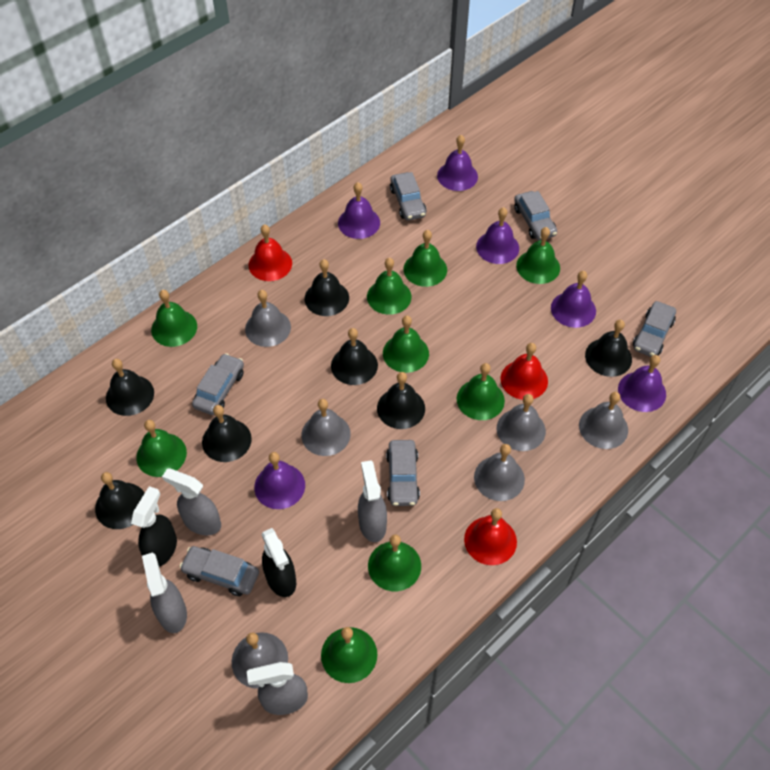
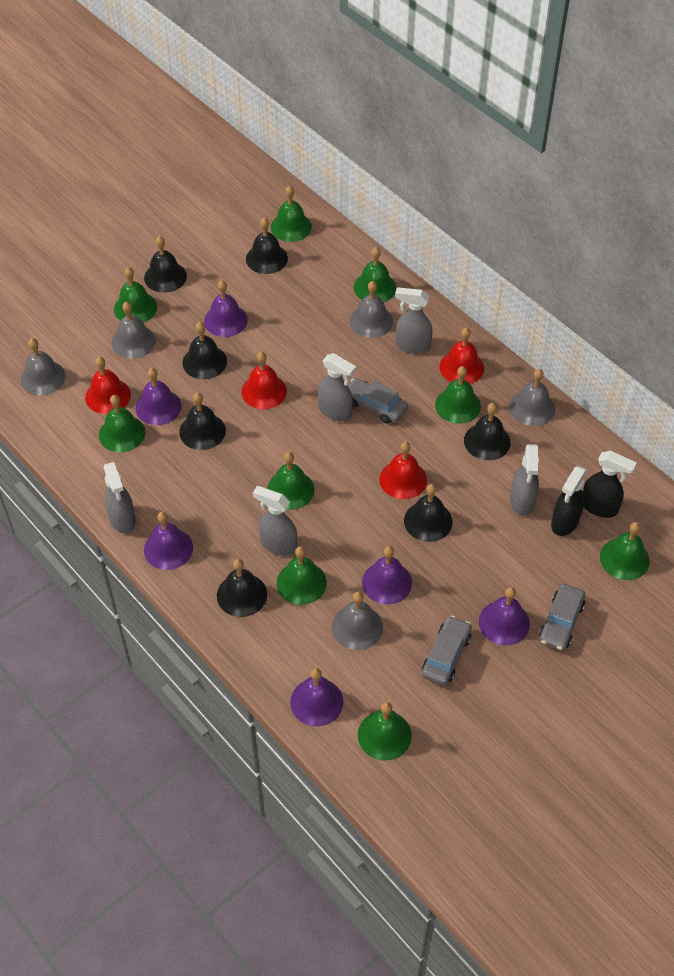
grey bell: [232,632,288,689] [245,290,291,347] [301,399,351,456] [474,444,525,501] [497,394,546,451] [579,392,628,449] = 6 -> [20,338,66,395] [111,302,156,359] [332,592,383,650] [350,281,393,338] [509,369,555,426] = 5
grey car: [179,546,259,596] [192,353,244,415] [386,440,420,506] [390,172,427,221] [514,191,557,240] [633,301,676,357] = 6 -> [348,378,408,424] [422,615,472,686] [539,584,585,651] = 3
grey spray bottle: [142,552,187,633] [162,468,221,535] [247,662,308,715] [358,460,387,542] = 4 -> [104,462,136,534] [253,486,297,556] [318,353,356,421] [395,287,432,354] [510,444,539,516] = 5
red bell: [249,224,292,281] [464,508,517,565] [500,343,548,400] = 3 -> [85,357,131,414] [241,352,287,409] [379,441,427,499] [440,328,484,384] = 4

